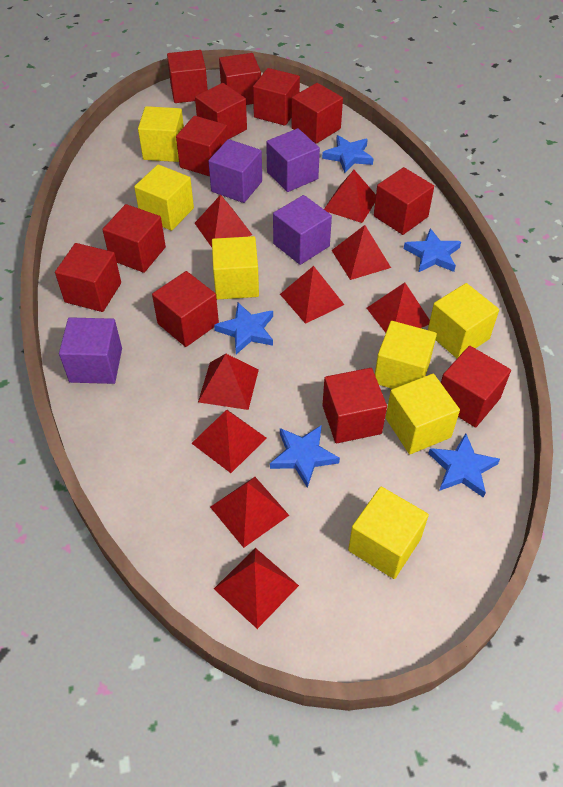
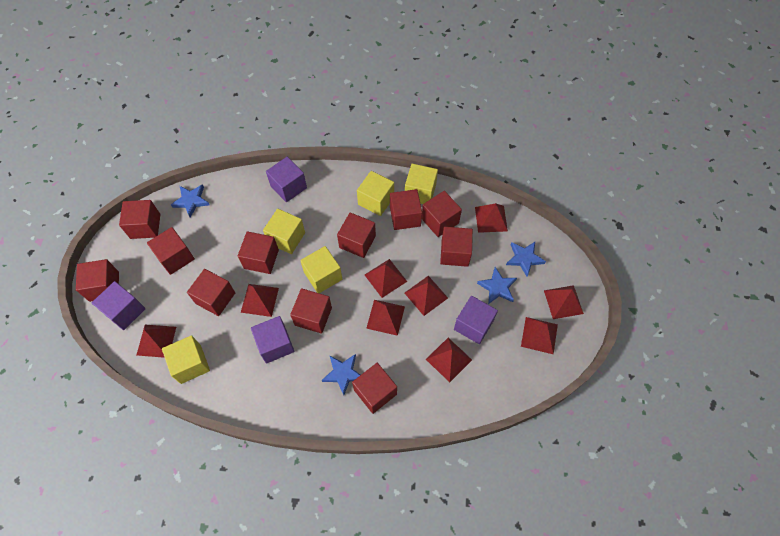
blue star: [214,303,273,354] [270,425,340,488] [322,135,374,173] [404,228,461,272] [428,433,500,498] = 5 -> [171,184,209,218] [322,354,360,395] [477,267,517,304] [506,242,546,277] = 4
red cube: [55,243,121,312] [102,204,166,273] [152,271,219,347] [167,50,208,103] [176,116,228,176] [195,83,247,139] [219,53,261,105] [253,68,300,126] [291,83,343,144] [322,368,387,443] [374,167,434,235] [441,346,511,427] = 12 -> [76,259,119,302] [119,200,160,239] [147,227,195,275] [187,269,235,316] [238,231,279,274] [290,288,332,334] [337,213,376,258] [352,363,397,414] [390,189,422,230] [422,191,462,237] [440,227,473,267] = 11
yellow cube: [134,164,194,231] [138,106,184,162] [212,236,259,299] [348,487,429,579] [375,321,437,389] [386,374,460,454] [428,283,499,358] = 7 -> [162,335,210,384] [263,209,305,254] [300,246,342,293] [357,171,394,216] [405,164,438,204] = 5

